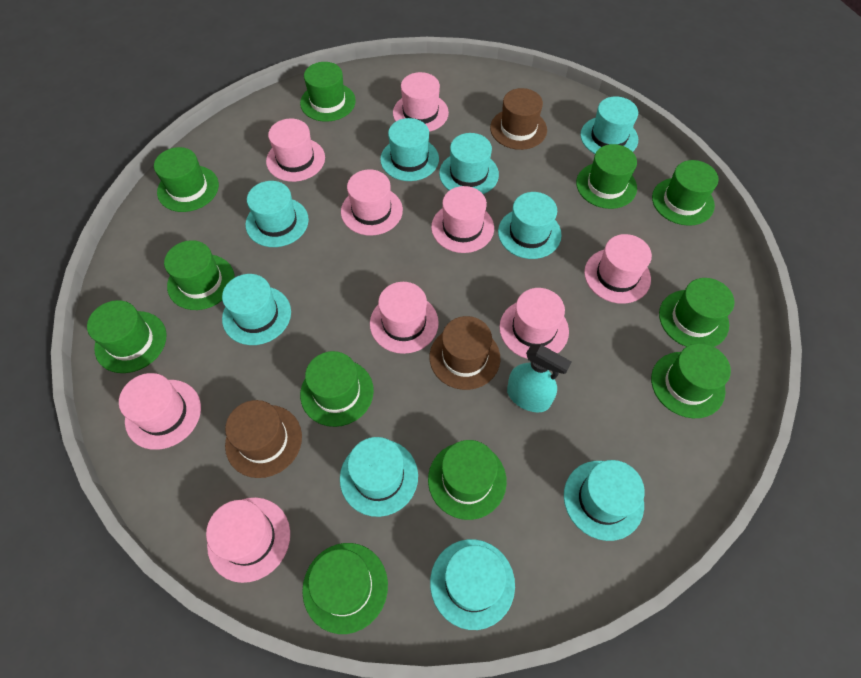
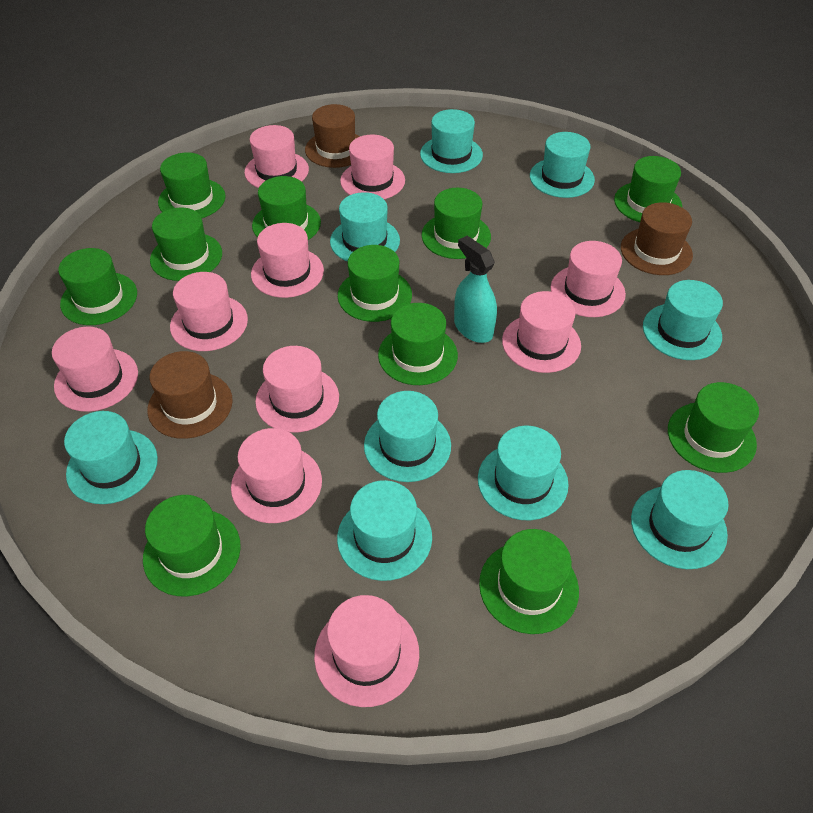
pink hat: [119,373,201,450] [206,497,290,583] [266,119,325,182] [341,170,403,235] [370,282,439,354] [393,72,449,132] [431,186,494,253] [499,288,569,359] [584,234,652,304] = 9 -> [52,327,138,412] [170,272,248,351] [231,428,322,523] [244,125,309,188] [251,223,324,298] [255,346,339,433] [314,595,419,707] [340,135,405,199] [502,291,581,373] [551,241,626,317] = 10

